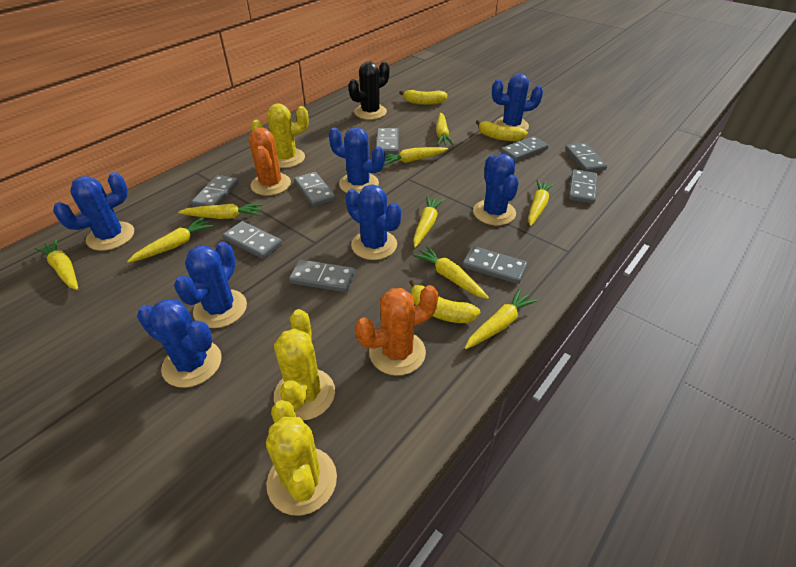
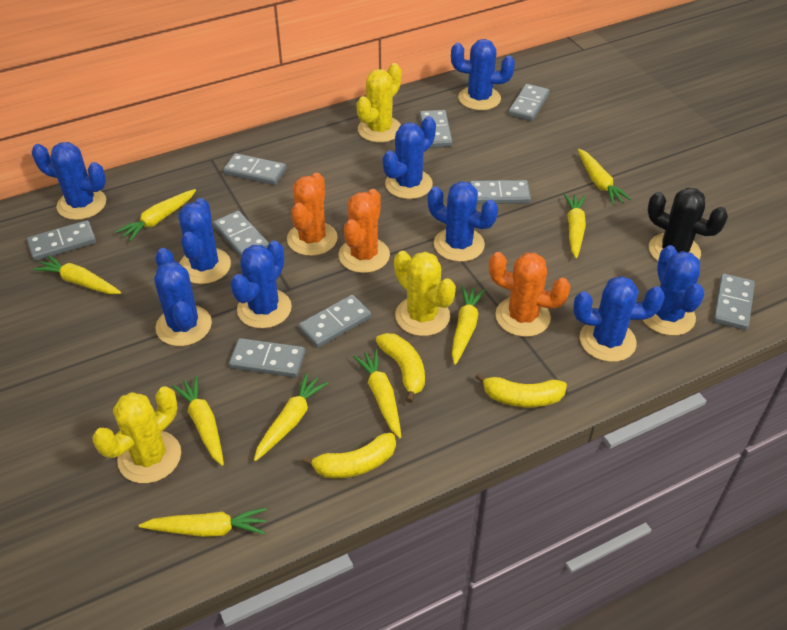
blue cactus: [53,172,134,251] [137,299,222,388] [174,242,247,328] [329,127,385,193] [346,185,401,260] [473,154,519,226] [492,74,543,131] = 7 -> [32,142,106,220] [154,248,212,346] [178,198,231,284] [230,241,292,329] [383,116,436,199] [428,181,498,262] [451,39,515,111] [573,276,665,362] [643,245,704,336] = 9
orange cactus: [249,128,291,196] [355,285,439,376] = 2 -> [287,173,338,256] [338,189,390,273] [489,252,571,337] = 3

